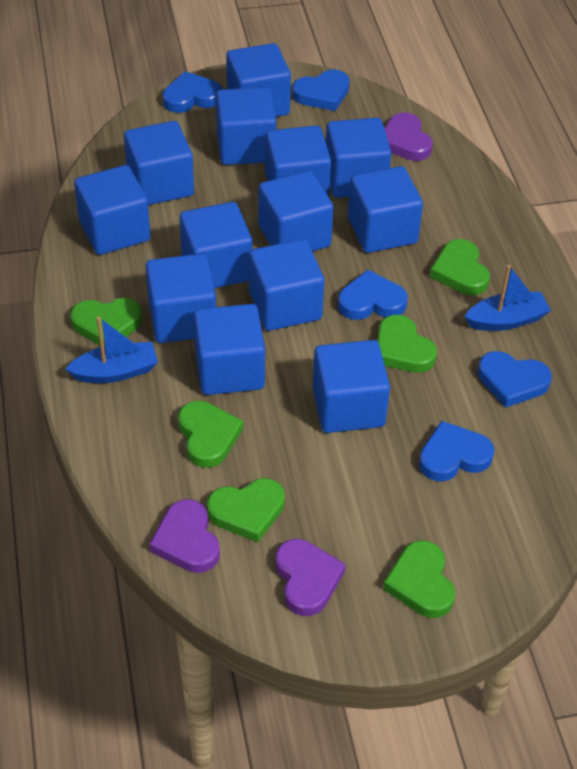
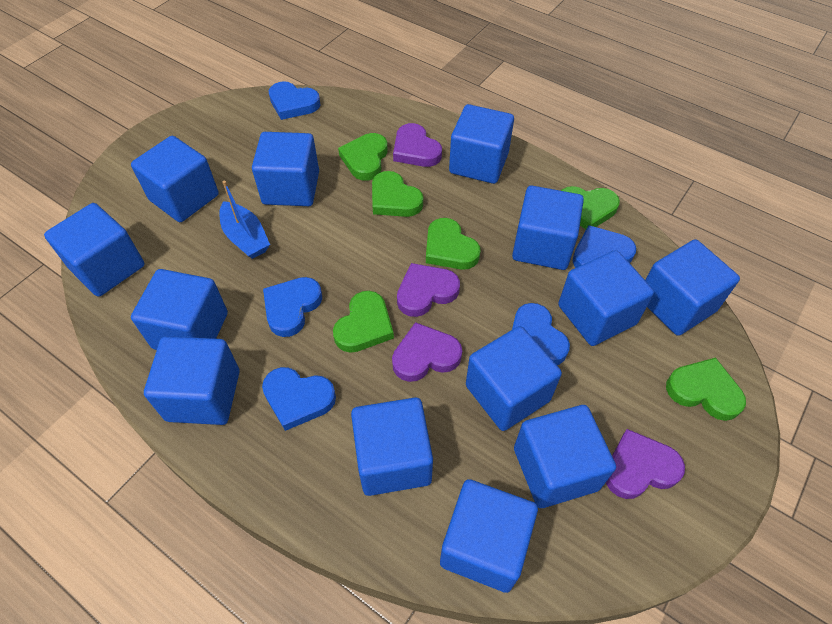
blue boat: [66,316,158,383] [464,265,551,331] = 2 -> [219,181,270,259] = 1
purple heart: [149,499,220,573] [275,539,346,616] [384,112,433,161] = 3 -> [392,322,462,382] [393,123,442,167] [397,263,460,317] [606,429,685,499] = 4

